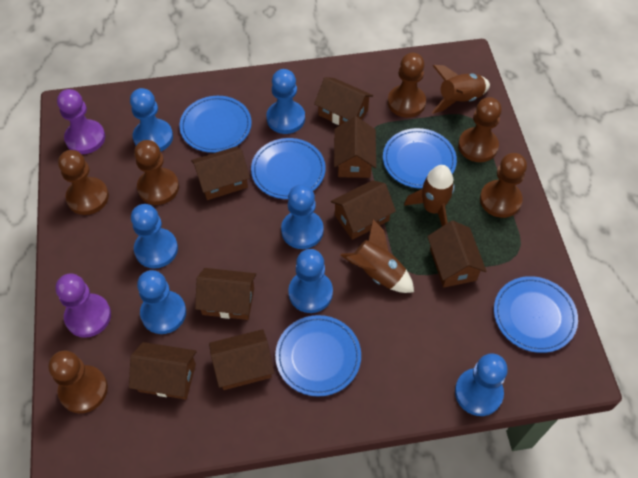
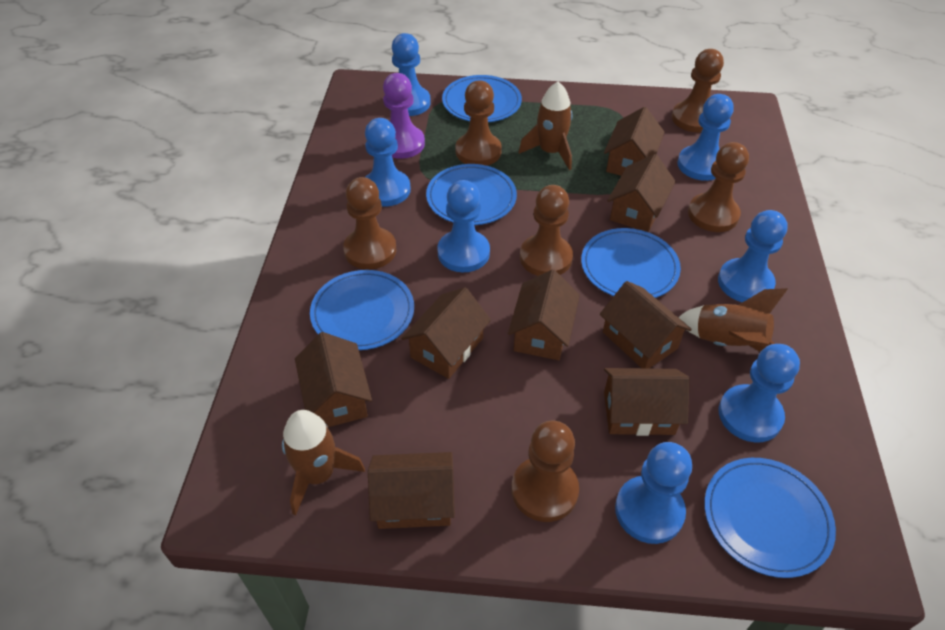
purple pawn: [56,273,111,338] [57,89,105,154] = 2 -> [383,73,425,159] = 1

